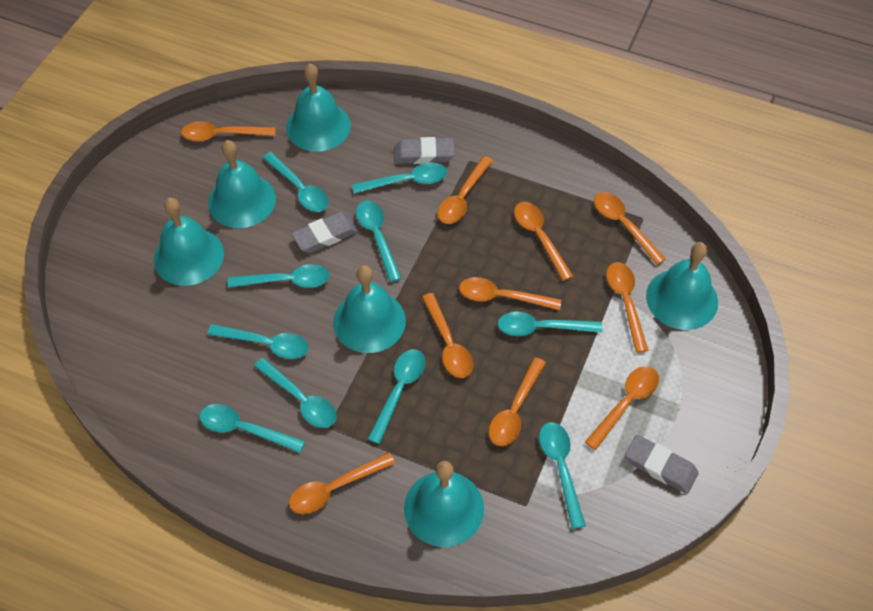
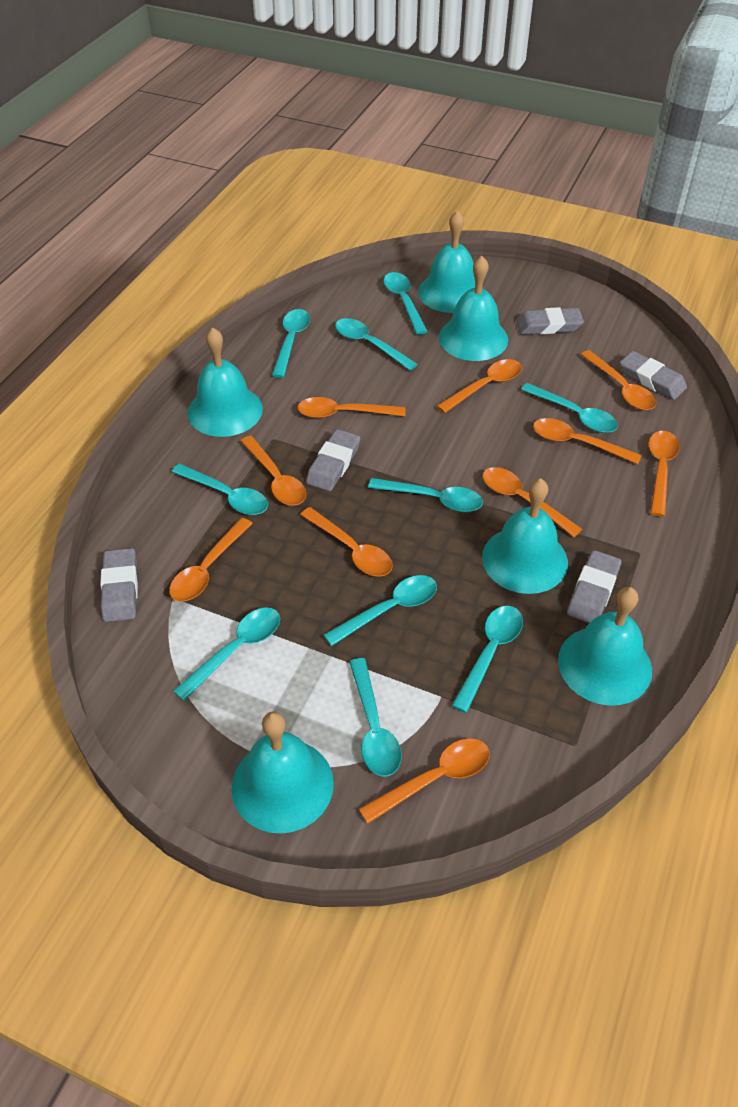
grey eraser: [292,212,358,253] [394,137,455,164] [625,435,699,494] = 3 -> [100,548,138,622] [306,429,360,491] [516,307,584,334] [567,550,622,623] [620,351,687,400] = 5

